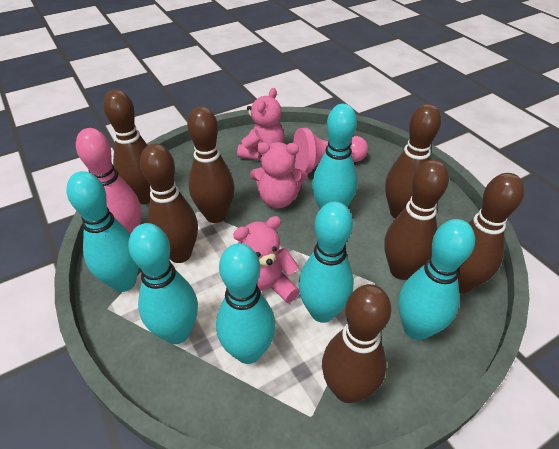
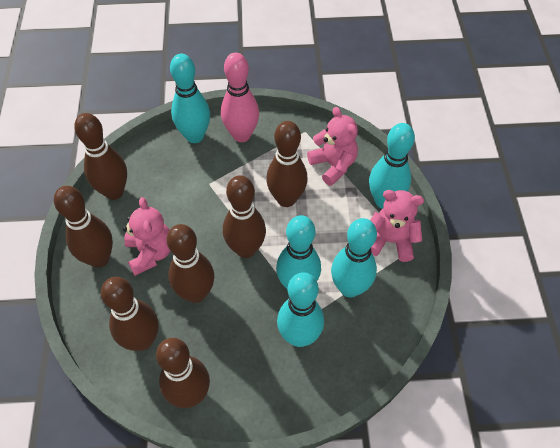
pink pawn: [293,128,368,174] = 1 -> none = 0
turquoise bowling pin: [67,171,139,292] [128,223,198,344] [216,243,276,364] [298,201,354,323] [312,104,357,209] [398,219,475,340] = 6 -> [170,54,210,143] [276,215,321,289] [277,272,324,347] [331,218,377,298] [369,123,415,209] = 5

